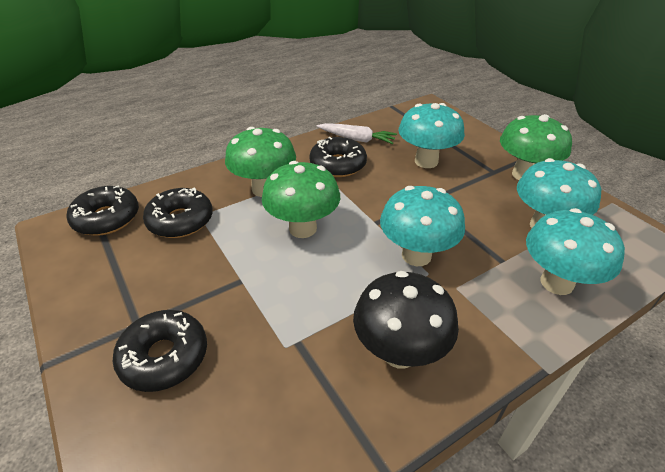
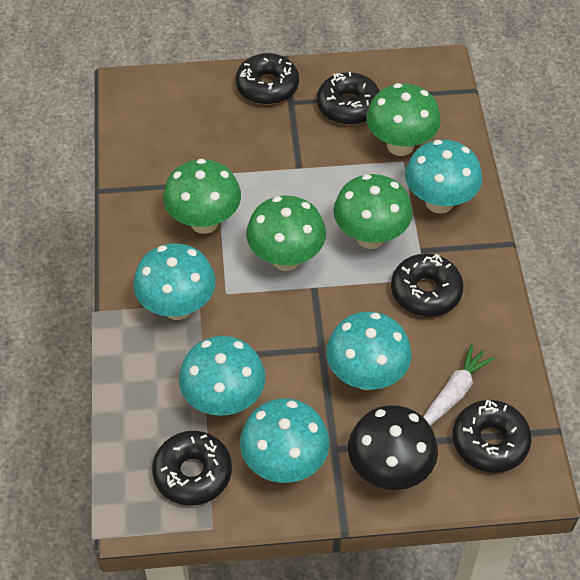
black donut: [66,185,139,236] [112,310,207,392] [143,188,213,238] [309,137,367,177] = 4 -> [152,431,232,506] [236,53,299,105] [317,72,380,125] [391,254,463,317] [452,400,532,473] = 5
green mushroom: [225,127,296,197] [262,161,340,238] [500,114,572,180] = 3 -> [163,159,241,234] [246,196,326,271] [334,174,413,249] [366,83,441,156] = 4
turquoise mushroom: [380,186,465,266] [399,103,465,168] [517,158,601,228] [526,208,625,295] = 4 -> [133,243,216,320] [179,336,266,416] [240,398,330,483] [326,312,412,390] [405,140,482,214] = 5

